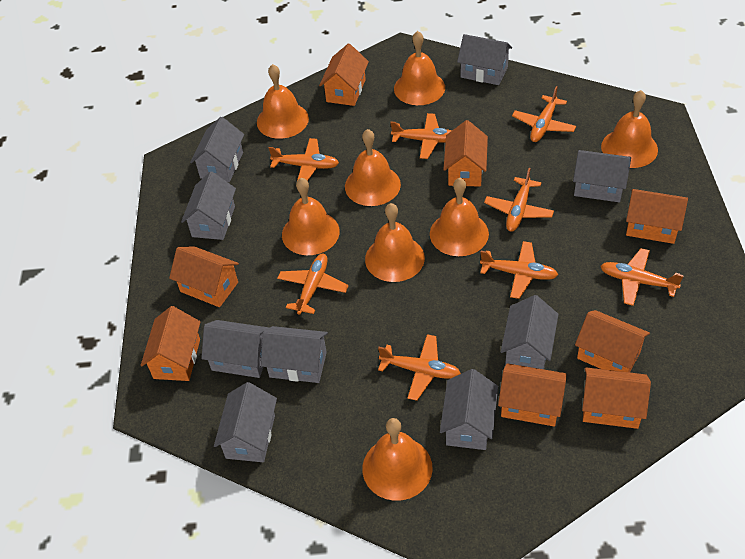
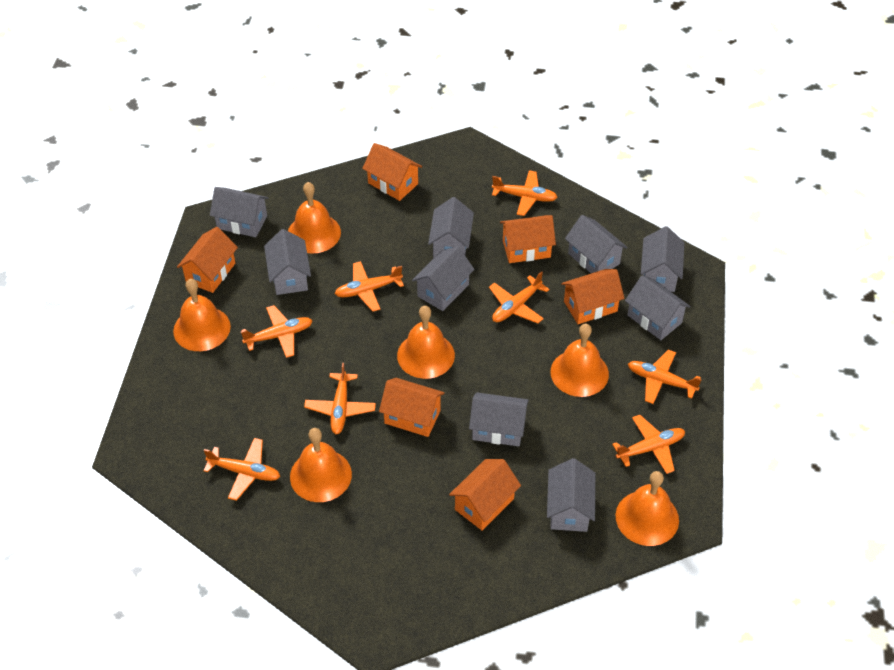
orange bell: [257,64,309,139] [282,178,340,255] [345,129,401,206] [362,418,433,501] [365,203,425,282] [394,31,445,105] [430,178,489,256] [601,90,658,168] = 8 -> [173,279,231,351] [288,182,341,254] [290,428,352,502] [397,306,455,379] [550,323,609,397] [616,471,679,546] = 6
orange house: [141,306,200,381] [169,246,239,307] [319,44,369,106] [443,120,488,187] [498,363,567,426] [575,310,650,372] [582,367,651,429] [626,189,688,244] = 8 -> [177,227,238,293] [362,143,422,201] [379,378,445,437] [449,459,521,530] [500,215,556,263] [561,269,625,324] = 6

